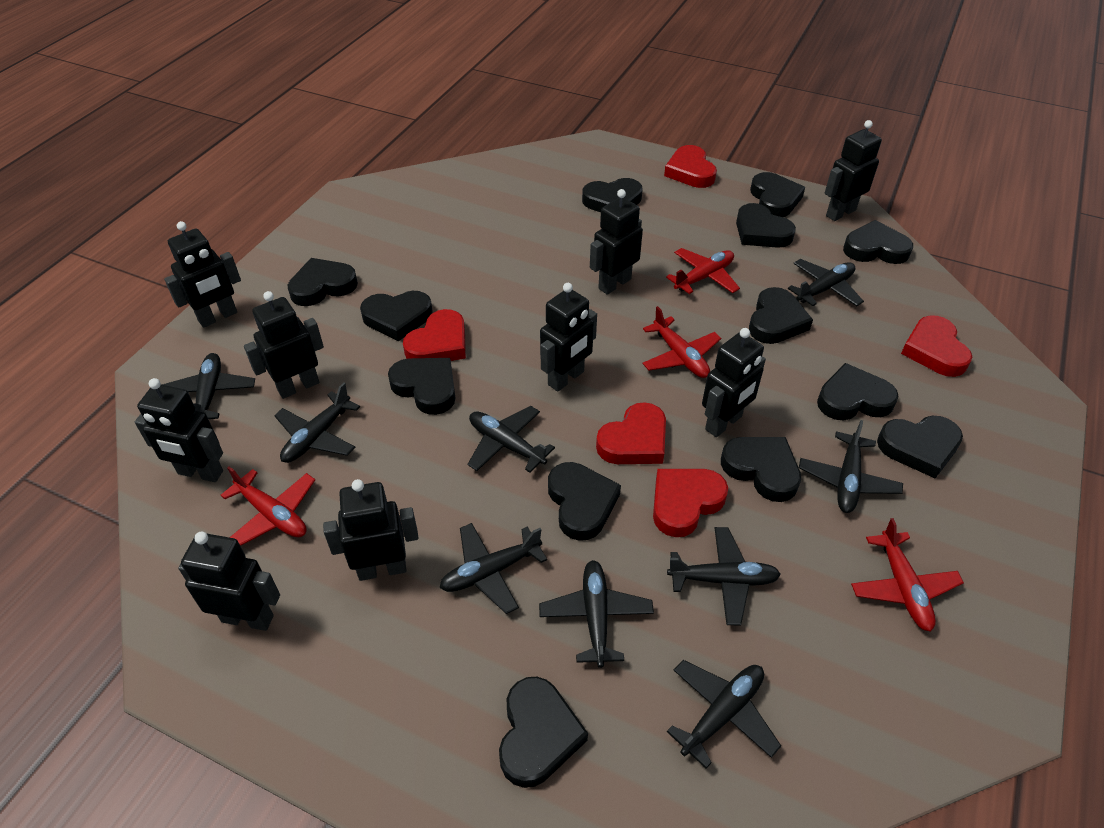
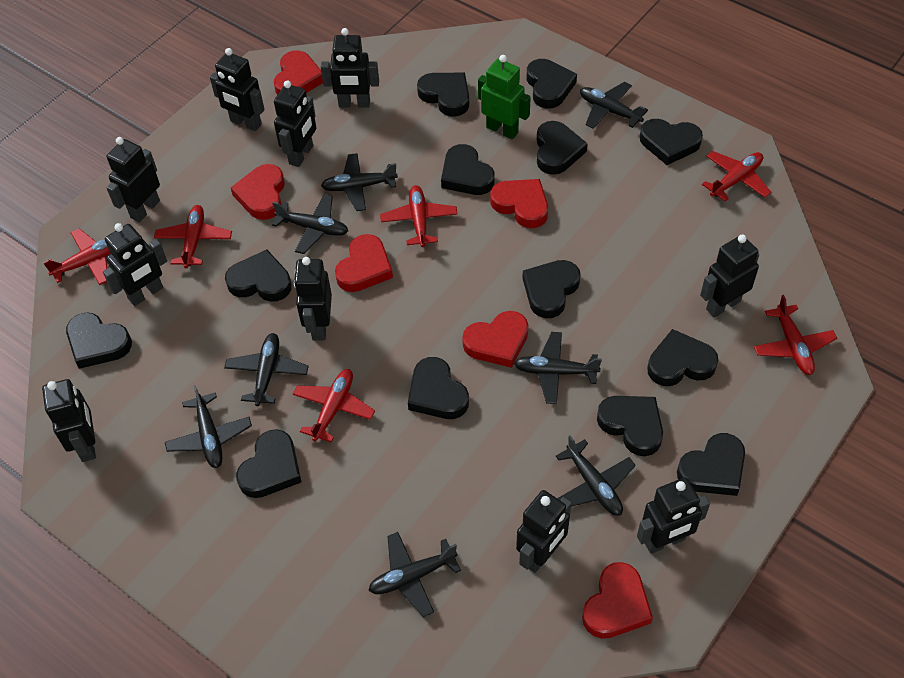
black plane: [162,353,255,419] [274,382,360,463] [439,523,547,614] [467,406,555,473] [539,560,654,668] [667,527,781,625] [667,660,781,769] [788,259,864,306] [799,420,903,513] = 9 -> [165,385,252,468] [224,333,309,406] [272,194,348,254] [321,153,398,211] [368,532,461,617] [514,332,602,404] [556,435,636,516] [580,82,648,129] = 8
black robot: [135,378,223,482] [164,221,241,328] [178,532,280,631] [244,291,324,399] [323,479,418,581] [540,283,597,391] [590,189,643,295] [702,328,766,437] [825,120,882,221] = 9 -> [42,379,96,462] [103,223,167,306] [106,137,160,222] [210,48,265,131] [274,80,316,167] [294,257,332,341] [321,28,379,108] [516,490,572,573] [637,477,710,554] [700,235,759,318] = 10
green robot: none = 0 -> [478,55,531,139] = 1
red heart: [403,309,466,361] [596,402,666,464] [653,469,728,537] [664,145,717,188] [901,315,972,377] = 5 -> [231,164,285,220] [274,50,323,95] [335,234,393,292] [462,311,528,368] [490,179,548,228] [582,562,653,639] = 6
red plane: [220,466,315,546] [642,306,721,378] [666,248,740,294] [851,518,964,632] = 4 -> [43,228,111,285] [154,205,232,268] [293,369,375,442] [380,185,458,247] [702,151,771,202] [754,295,837,375] = 6

